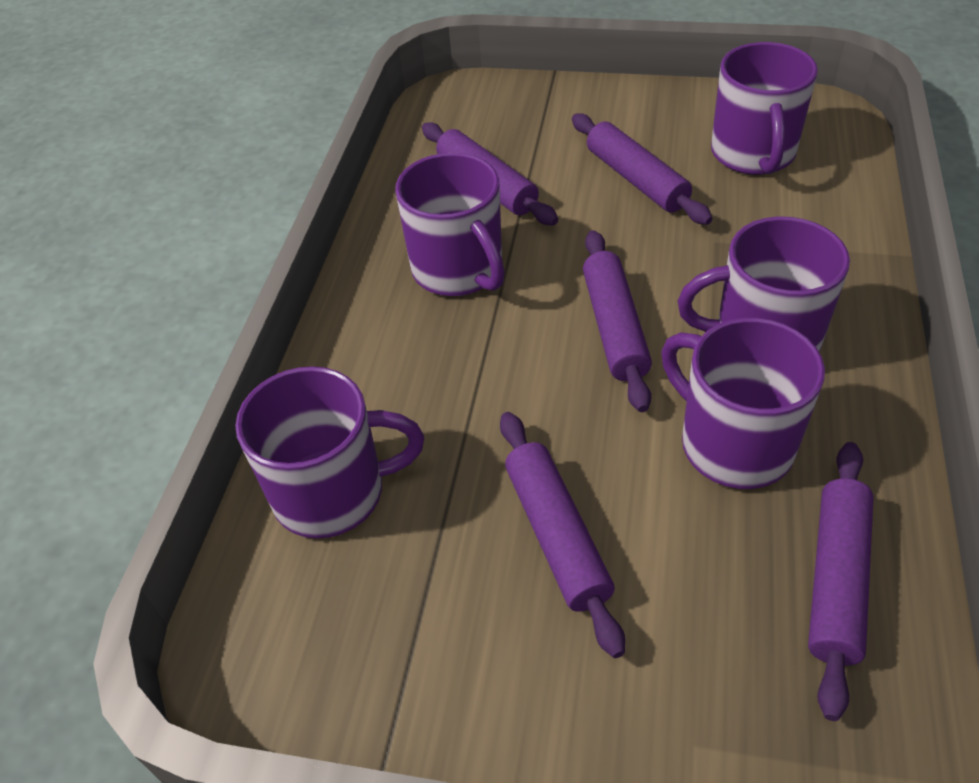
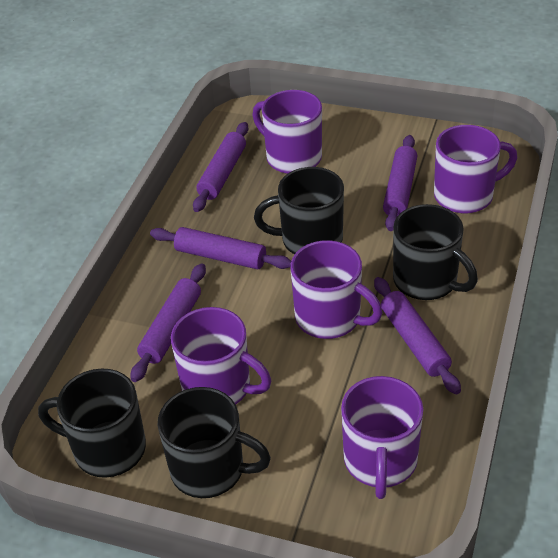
black mug: none = 0 -> [38,369,146,478] [158,387,271,498] [254,167,344,254] [393,204,478,300] = 4

